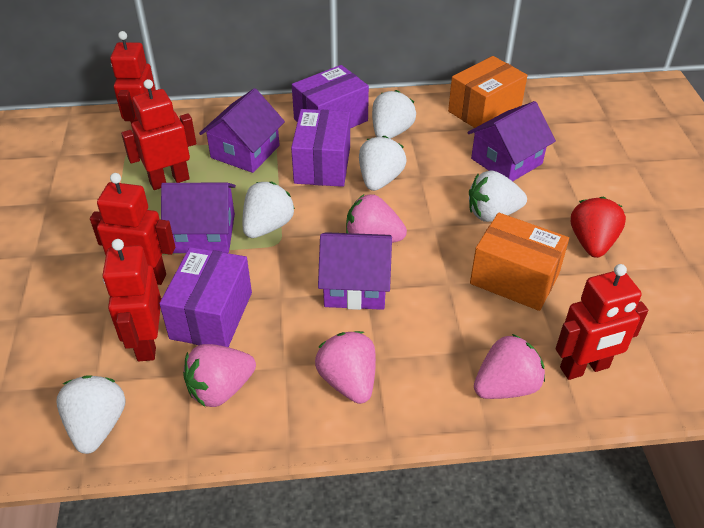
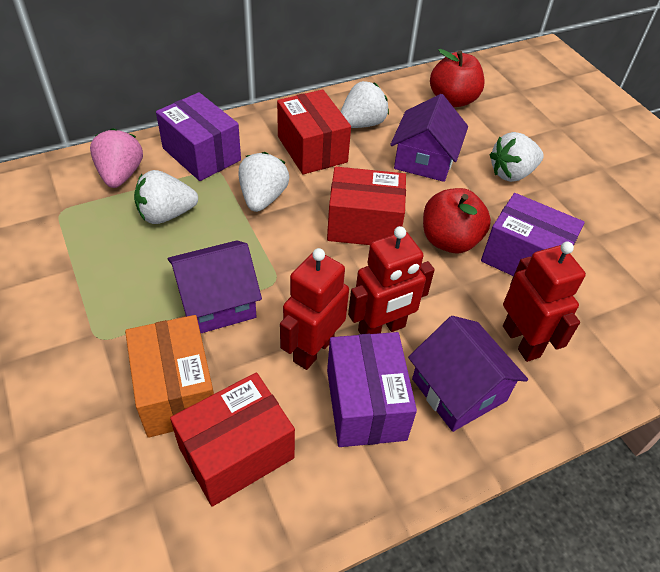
orange box: [448,56,527,128] [470,213,569,311] = 2 -> [125,315,214,438] = 1
pink strawberry: [183,344,256,407] [315,331,376,404] [346,194,407,243] [474,334,545,399] = 4 -> [90,128,143,188] = 1
purple house: [161,183,236,253] [199,88,285,173] [318,232,392,310] [467,101,556,181] = 4 -> [168,240,262,333] [390,94,468,182] [408,316,528,432] = 3
red apple: none = 0 -> [423,188,491,253] [430,49,485,107] = 2
red box: none = 0 -> [170,373,295,506] [277,90,351,175] [327,167,406,245] = 3
red robot: [90,173,175,285] [103,239,161,361] [110,31,156,124] [121,79,196,190] [556,264,648,380] = 5 -> [280,248,349,370] [348,226,435,334] [503,242,586,362] = 3
red strawberry: [571,197,626,258] = 1 -> none = 0
white strawberry: [56,375,126,454] [243,182,295,238] [359,136,407,191] [372,90,416,139] [469,171,527,222] = 5 -> [134,170,198,224] [239,152,289,212] [341,81,389,128] [490,132,544,182] = 4

